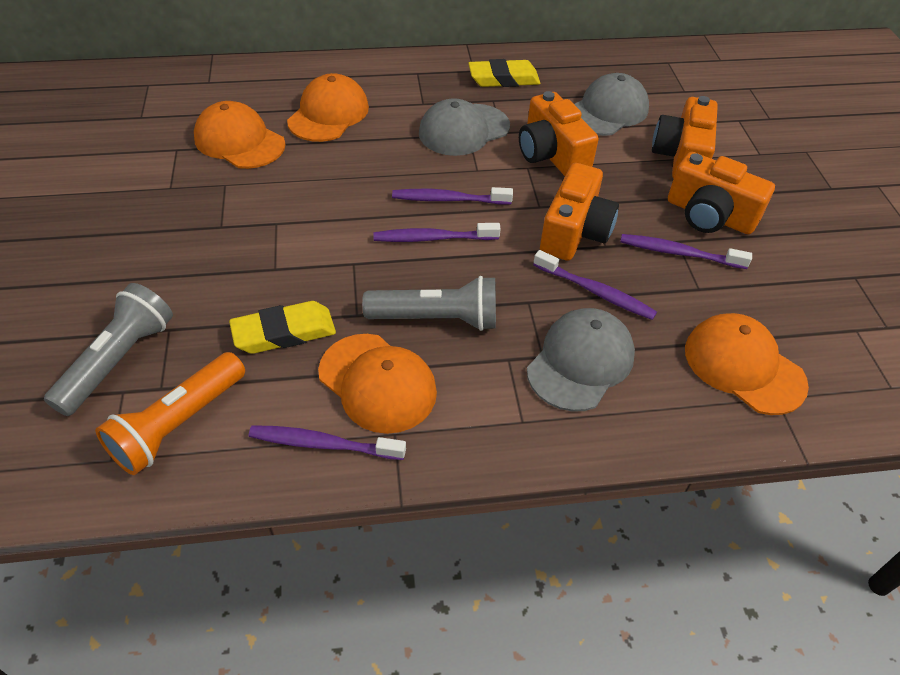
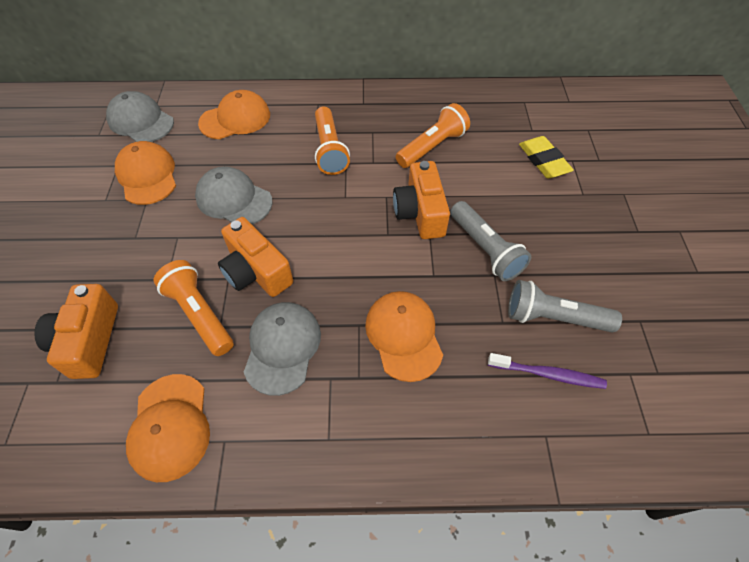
orange camera: [519,91,599,176] [540,163,619,261] [652,96,718,178] [668,152,775,234] = 4 -> [34,284,118,379] [218,217,293,297] [393,161,450,239] = 3
orange flashlight: [95,352,245,475] = 1 -> [154,260,234,356] [315,107,350,175] [396,103,470,168] = 3
purple toothbrush: [249,425,406,460] [373,223,501,242] [392,187,513,205] [533,250,657,320] [620,234,752,269] = 5 -> [488,353,607,389] = 1
yellow eraser: [229,301,336,354] [468,59,540,87] = 2 -> [519,136,574,178] = 1

